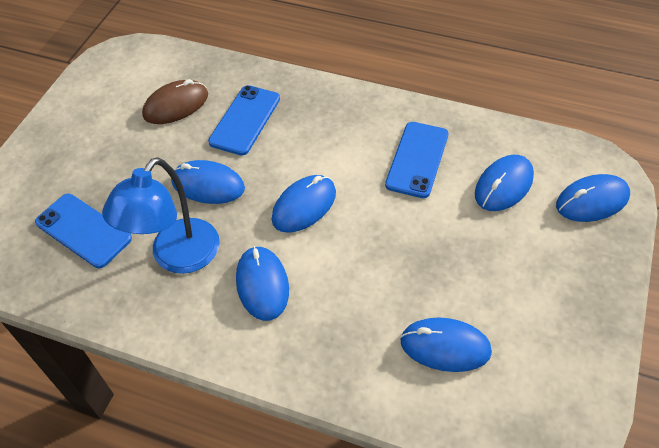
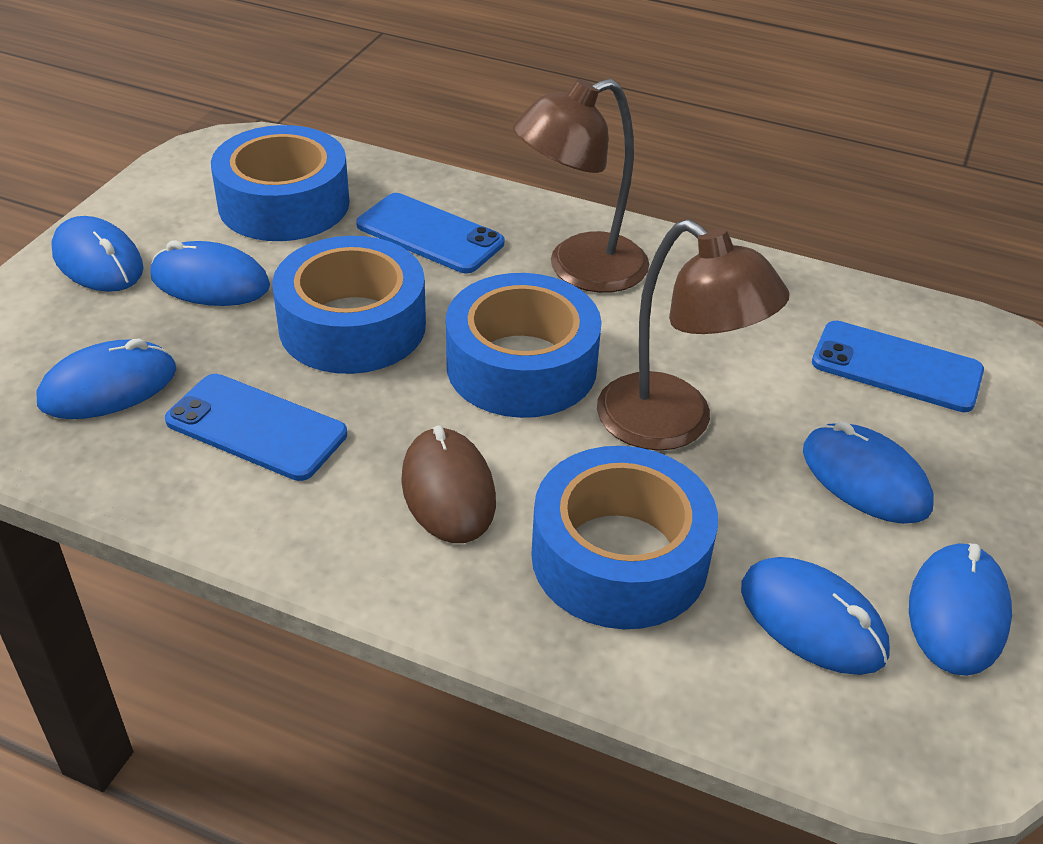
blue lamp: [102,157,220,274] = 1 -> none = 0
blue tape: none = 0 -> [211,125,349,241] [272,236,426,374] [446,273,602,418] [531,446,718,629] = 4
brown lamp: none = 0 -> [513,79,649,293] [597,220,790,451] = 2

